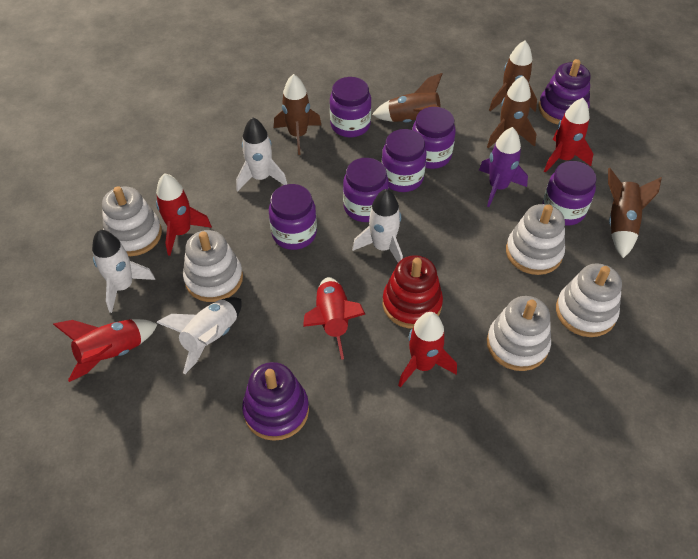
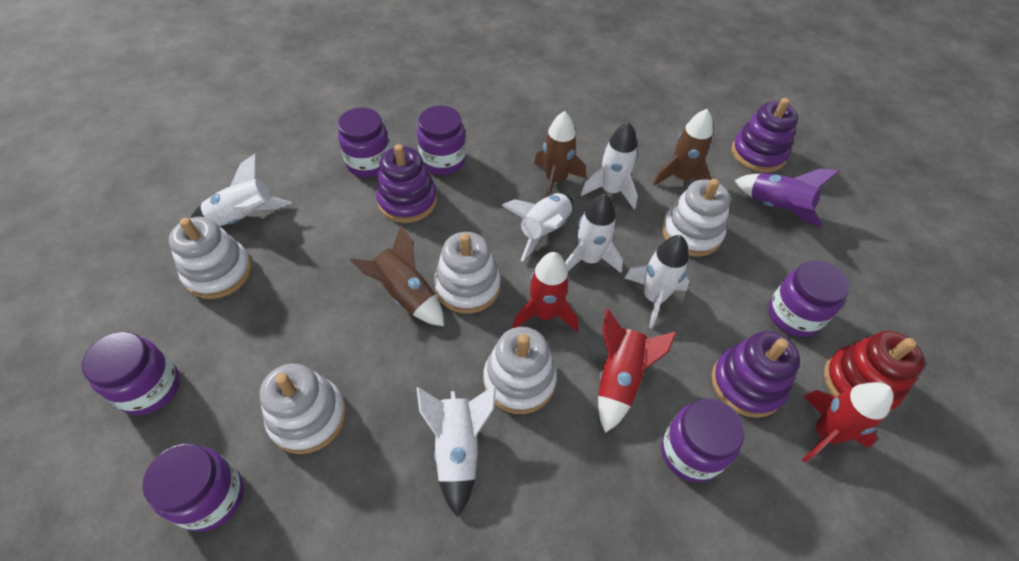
brown rocket: [274,74,321,155] [372,73,443,122] [487,76,536,148] [489,41,537,111] [608,168,662,258] = 5 -> [350,225,444,326] [534,111,586,197] [653,109,713,185] = 3
purple stacking toy: [242,362,309,441] [539,59,591,125] = 2 -> [376,144,437,223] [712,331,800,418] [732,98,798,173] = 3
red rocket: [53,319,158,382] [156,173,212,256] [303,277,365,360] [398,312,457,387] [544,98,593,173] = 5 -> [512,252,578,332] [598,309,677,433] [802,382,894,463] = 3
white rocket: [92,230,155,313] [156,297,242,374] [236,117,287,192] [352,189,403,263] = 4 -> [190,154,292,226] [417,385,496,517] [502,193,574,262] [565,194,623,273] [581,122,638,209] [625,235,690,328] = 6

